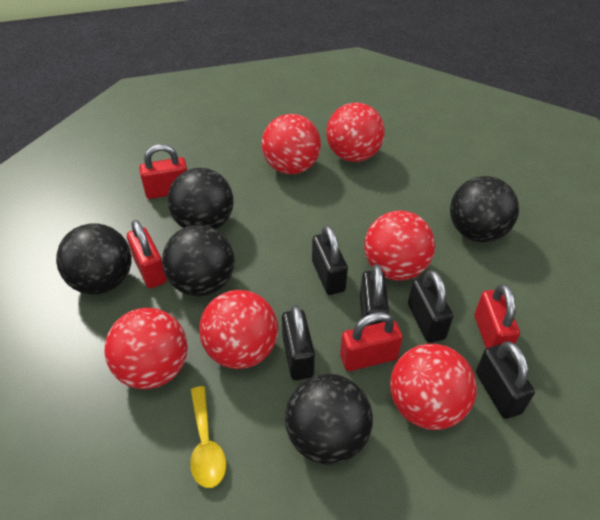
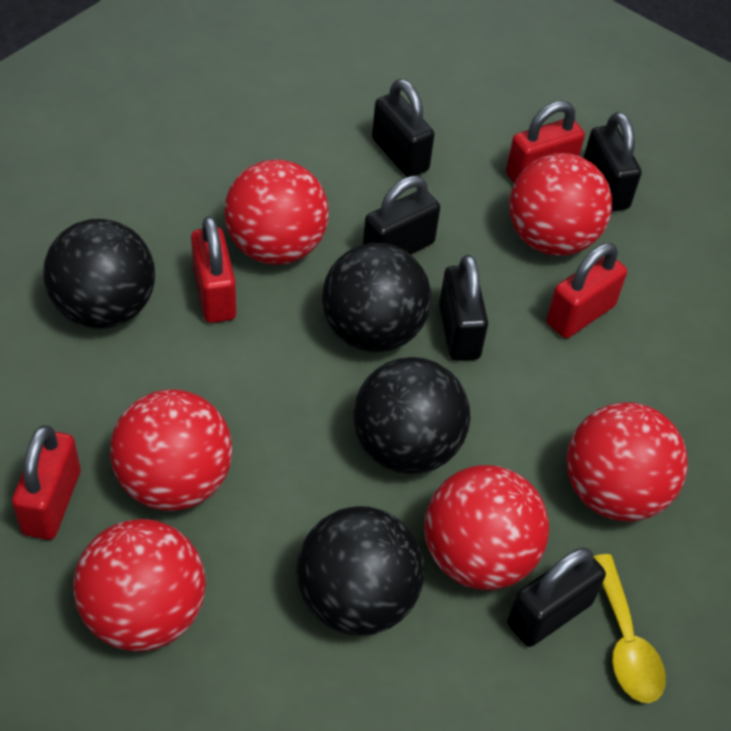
black ball: [56,223,131,295] [162,225,235,296] [167,168,234,230] [285,374,373,465] [450,176,519,243] = 5 -> [43,219,155,329] [297,506,424,635] [322,243,431,352] [353,357,470,474] = 4

